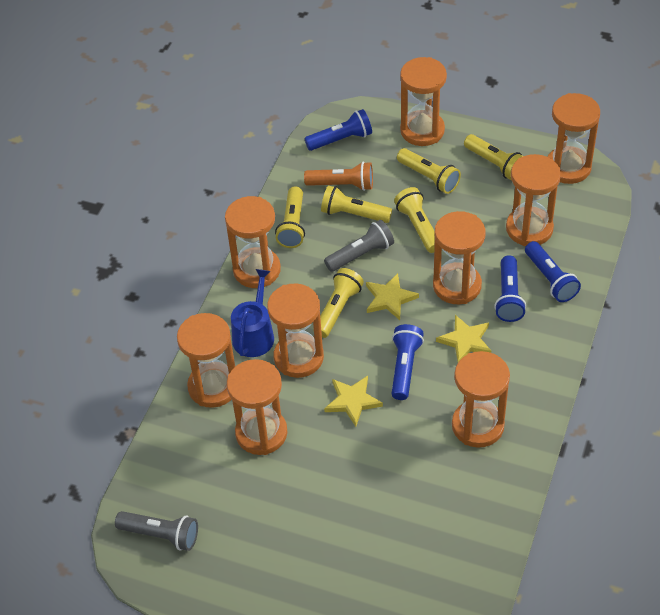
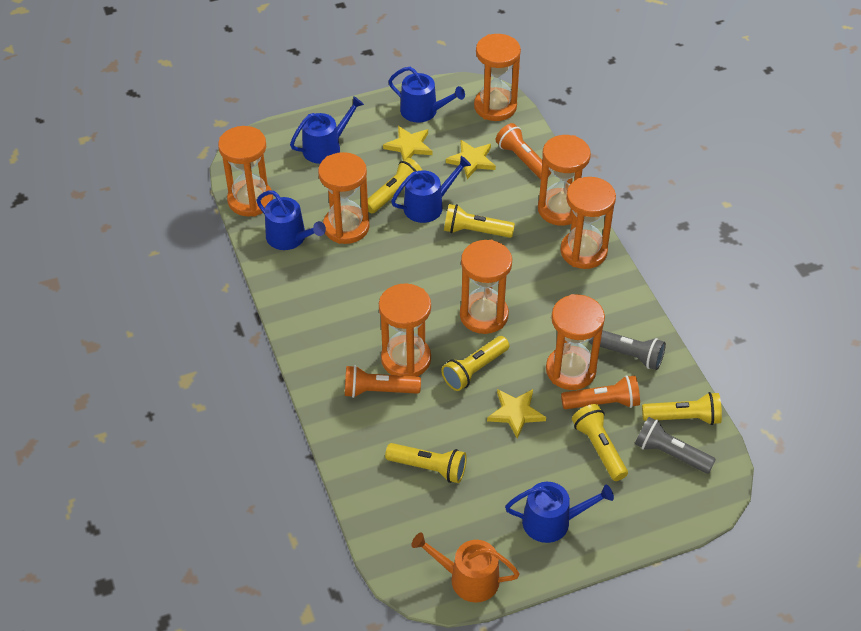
blue flashlight: [304,109,372,151] [391,324,424,400] [494,255,526,322] [525,241,581,302] = 4 -> none = 0
blue watering can: [231,269,274,357] = 1 -> [257,190,326,250] [290,96,364,164] [389,67,465,123] [391,156,471,223] [505,482,614,543] = 5
orange flashlight: [304,162,373,191] = 1 -> [345,365,421,398] [496,123,551,179] [561,375,640,409] = 3
orange hourglass: [177,313,235,408] [225,196,281,288] [227,359,287,455] [267,284,324,378] [400,57,447,146] [433,211,486,304] [452,351,510,448] [506,154,561,246] [547,93,600,184] = 9 -> [218,126,273,216] [318,152,370,244] [379,283,431,376] [460,240,512,334] [474,34,521,121] [538,135,591,226] [546,294,605,390] [560,177,616,269] = 8
orange watering can: none = 0 -> [411,532,520,603] = 1

